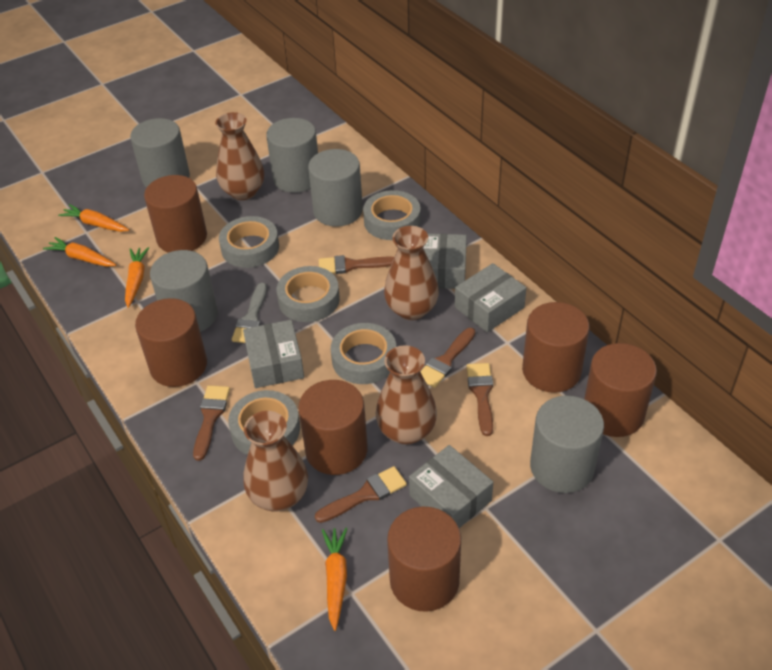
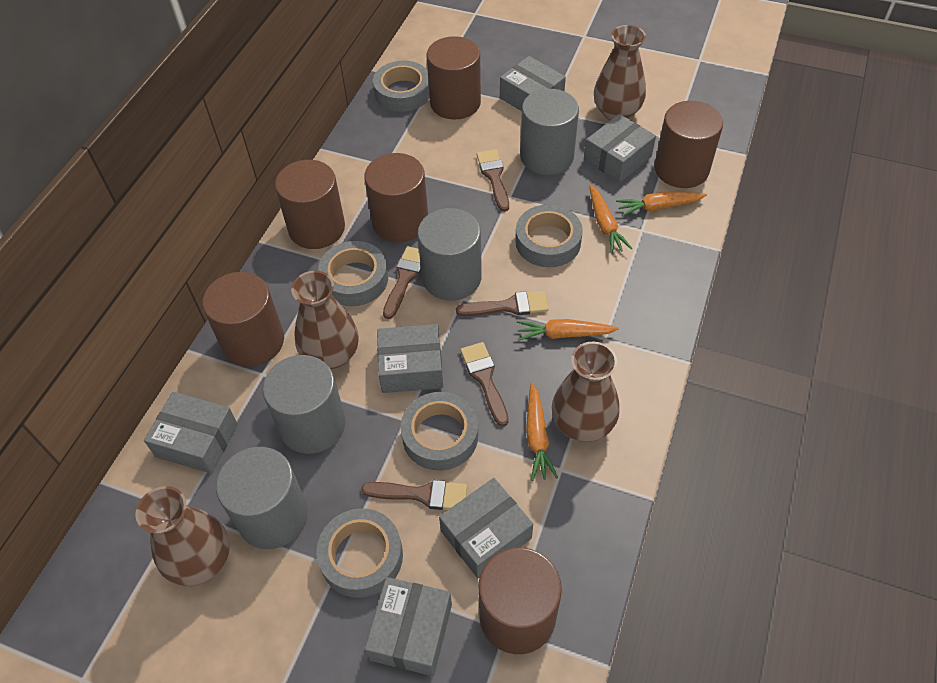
grey box: [243,320,304,388] [409,445,493,528] [423,234,467,289] [455,263,526,333] = 4 -> [144,392,238,474] [365,577,452,676] [377,324,443,393] [439,478,533,578] [500,56,566,111] [584,114,656,183] = 6
grey brush: [232,283,267,343] = 1 -> none = 0
grey cylinder: [130,118,190,188] [150,250,218,332] [266,118,318,193] [308,149,363,227] [530,396,604,493] = 5 -> [216,447,308,549] [263,355,346,454] [417,208,482,301] [520,89,579,175] = 4

